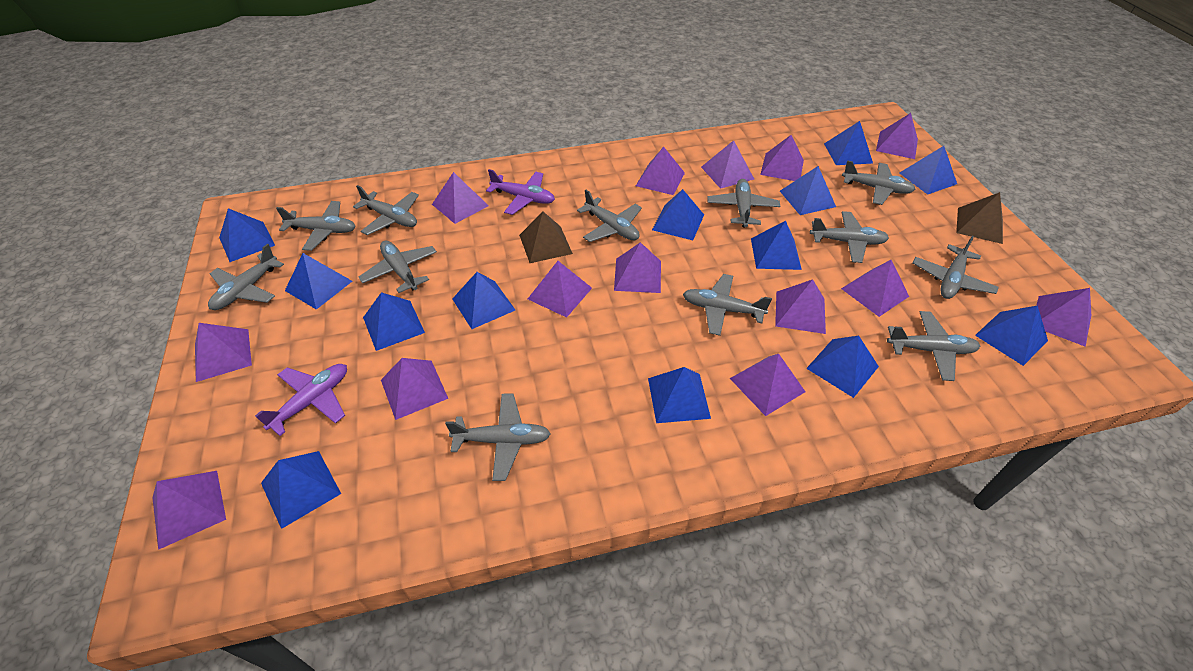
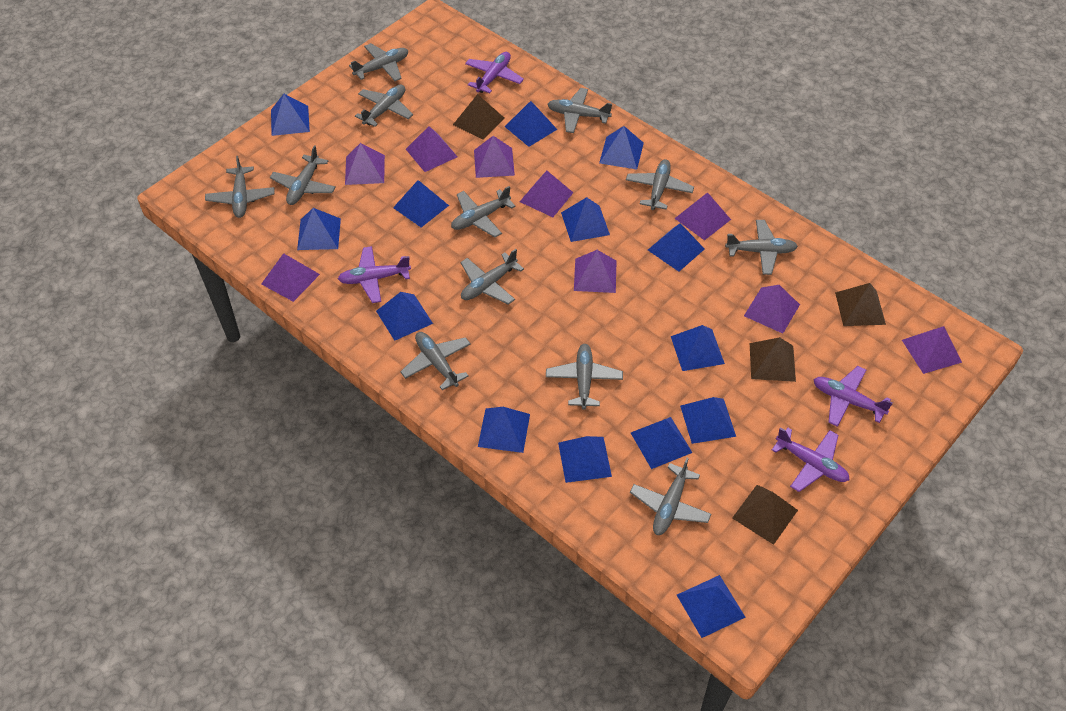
blue pyramid: [219,208,275,262] [261,451,341,529] [285,253,352,310] [363,292,425,351] [452,272,515,329] [648,367,711,423] [652,189,704,240] [751,221,802,270] [780,166,836,215] [806,336,879,398] [824,121,873,165] [900,146,957,195] [975,305,1048,366] = 13 -> [271,94,310,136] [297,208,341,250] [376,292,433,341] [393,180,449,227] [478,407,530,453] [505,101,557,147] [558,436,612,483] [561,197,610,242] [599,126,644,169] [631,417,692,469] [648,223,705,272] [671,325,725,371] [677,575,746,638] [680,397,736,444] = 14
brown pyramid: [519,211,573,263] [956,192,1003,244] = 2 -> [453,94,505,140] [732,485,798,545] [750,337,796,382] [835,283,886,326] = 4
purple plane: [255,364,347,436] [486,169,555,215] = 2 -> [338,246,411,303] [465,52,524,93] [772,427,850,492] [813,366,893,427] = 4
purple pyramid: [152,471,226,550] [195,323,252,382] [381,358,448,420] [432,172,489,224] [528,261,592,318] [614,242,661,293] [636,147,685,195] [701,140,754,189] [730,354,805,416] [760,135,804,181] [775,279,826,334] [841,260,909,317] [876,113,918,159] [1036,288,1091,347] = 14 -> [261,253,320,302] [345,143,385,185] [406,126,458,172] [474,136,515,178] [520,171,573,217] [574,250,616,293] [674,192,731,241] [744,285,800,334] [902,326,962,374] = 9

